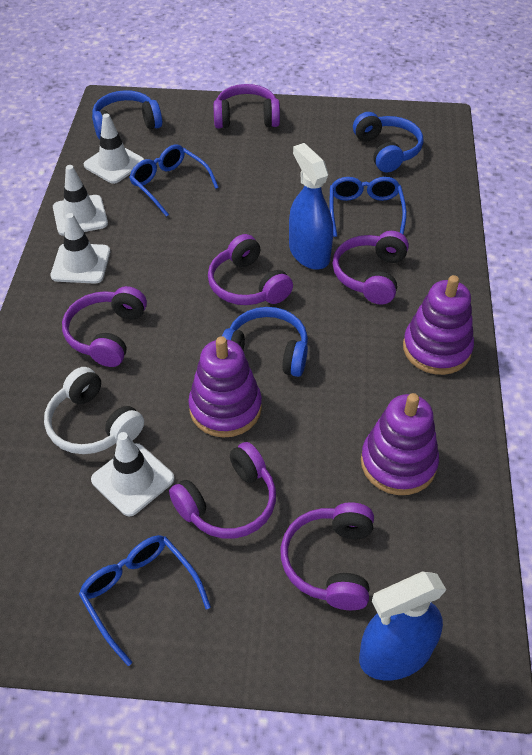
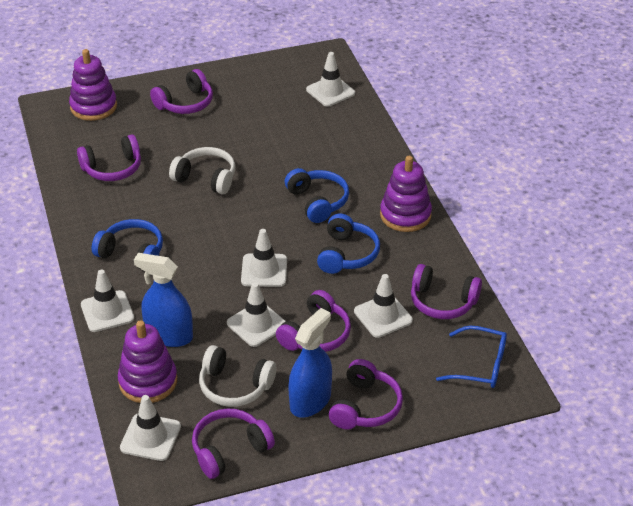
blue glasses: [79,535,211,666] [129,144,219,217] [329,177,407,237] = 3 -> [436,326,507,388] = 1
white headphones: [44,367,144,454] = 1 -> [169,147,235,194] [199,345,276,407] = 2
white traffic cone: [51,213,110,284] [53,165,108,236] [84,113,144,184] [91,432,175,517] = 4 -> [81,270,134,332] [120,395,181,461] [227,282,286,347] [241,229,287,287] [306,52,355,107] [354,274,413,338] = 6

